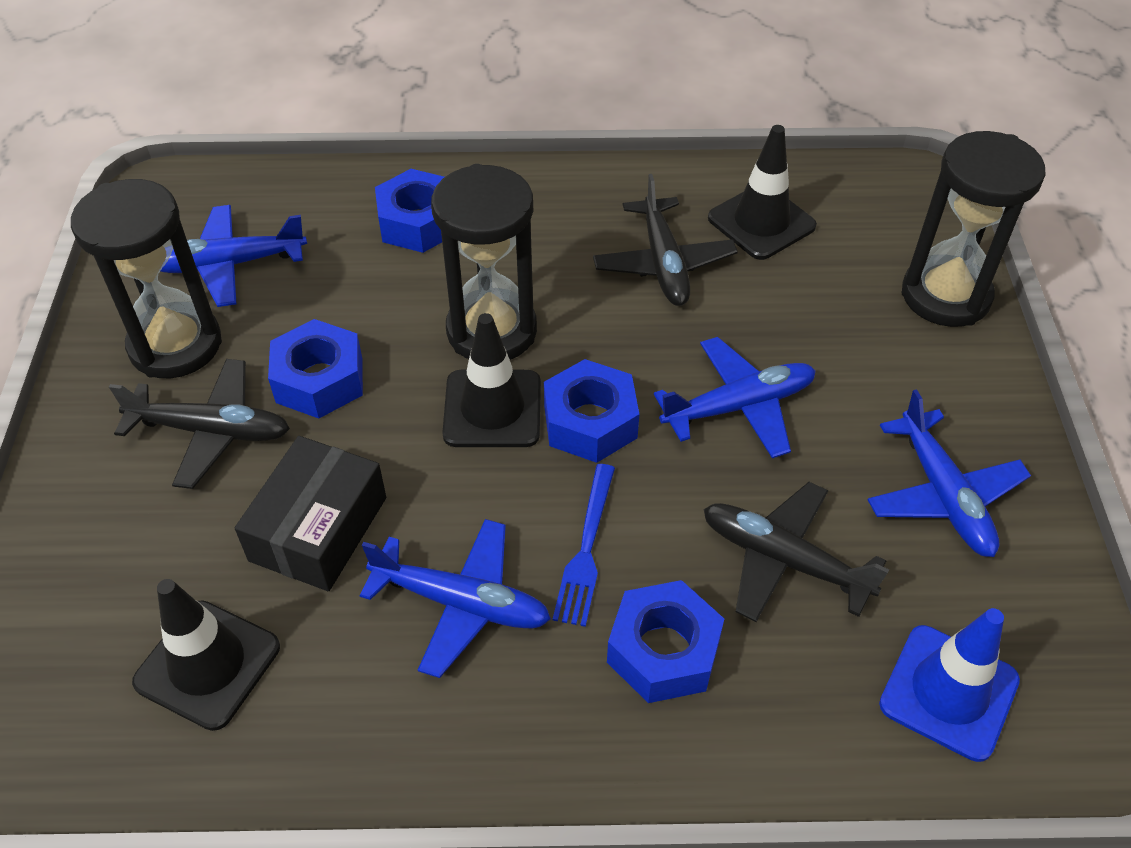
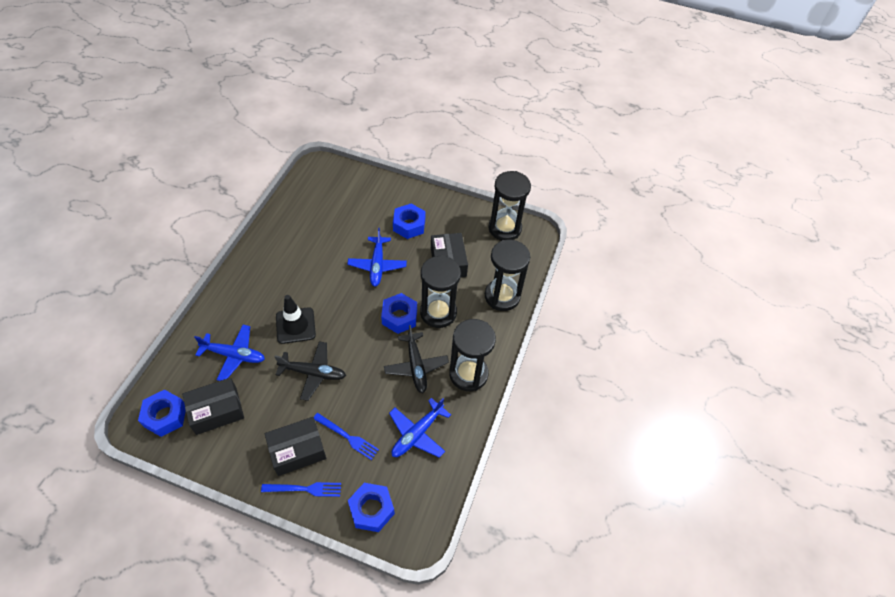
black box: [235,436,386,591] = 1 -> [182,378,244,435] [265,417,326,476] [431,233,468,278] = 3
black hourglass: [71,179,222,378] [431,164,537,360] [902,131,1046,327] = 3 -> [420,255,461,328] [449,319,496,391] [485,240,530,311] [488,171,531,240] = 4
black plane: [109,359,290,489] [593,174,738,306] [704,482,889,622] = 3 -> [274,341,346,401] [384,325,449,393] = 2
black traffic cone: [132,579,280,731] [442,313,541,447] [708,125,817,260] = 3 -> [276,295,316,344] = 1
blue fork: [553,464,615,627] = 1 -> [261,482,341,497] [314,413,379,460] = 2
blue plane: [160,205,307,307] [359,519,551,678] [654,337,816,458] [868,389,1031,557] = 4 -> [194,325,265,381] [347,228,407,286] [389,398,451,458] = 3
blue traffic cone: [879,608,1020,762] = 1 -> none = 0

